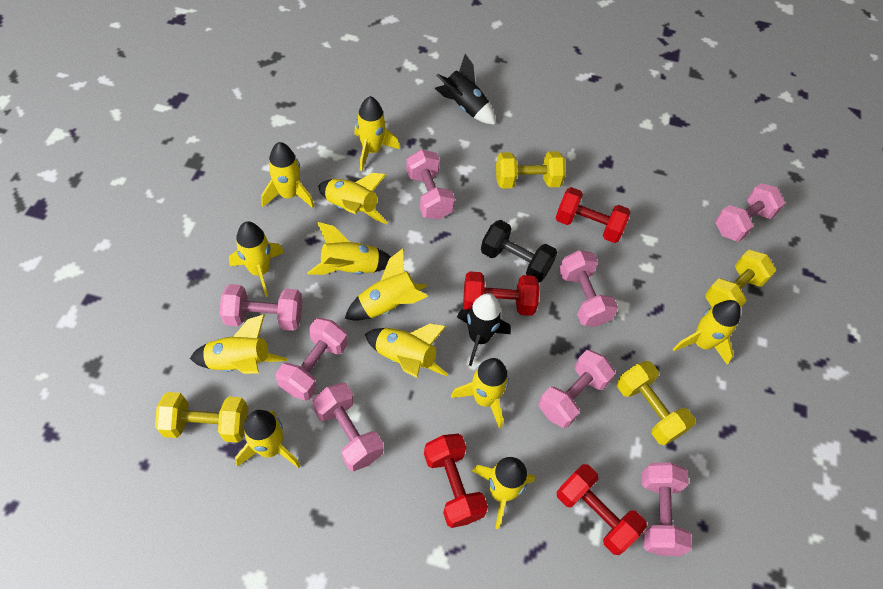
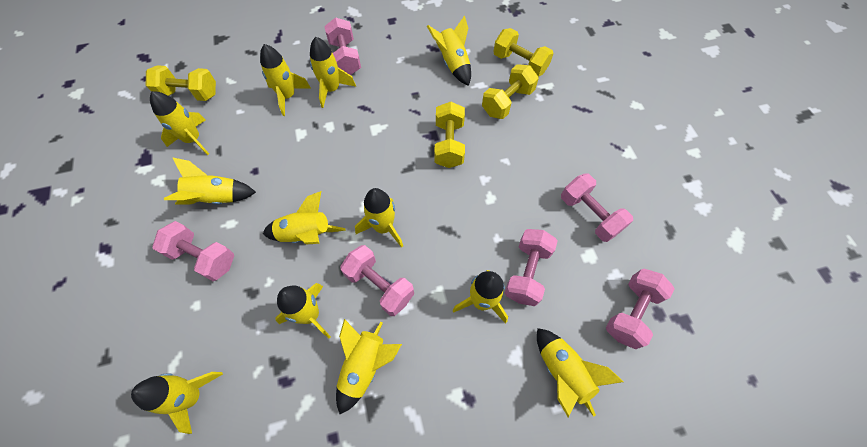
black dumbbell: [481,220,557,283] = 1 -> none = 0
black rocket: [435,54,495,125] [457,293,511,366] = 2 -> none = 0
pink dumbbell: [220,284,303,331] [275,318,348,401] [312,383,383,472] [406,149,455,220] [539,350,615,428] [559,250,618,327] [642,462,692,556] [715,183,785,242] = 8 -> [152,221,234,281] [324,17,361,75] [340,245,414,316] [505,229,558,306] [561,173,633,242] [606,269,675,349] = 6
red dumbbell: [424,434,488,528] [463,271,539,316] [556,187,631,243] [557,464,647,555] = 4 -> none = 0

